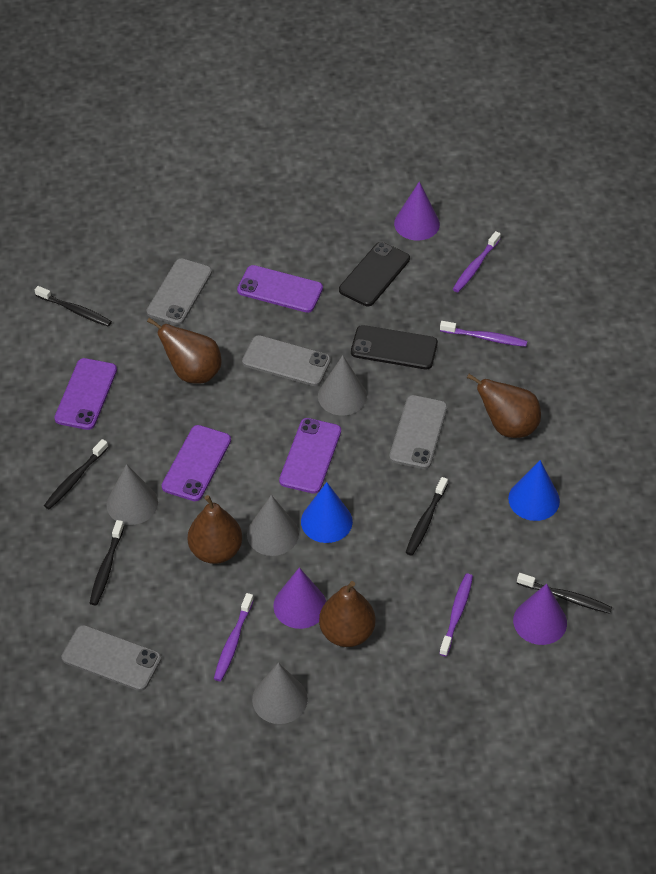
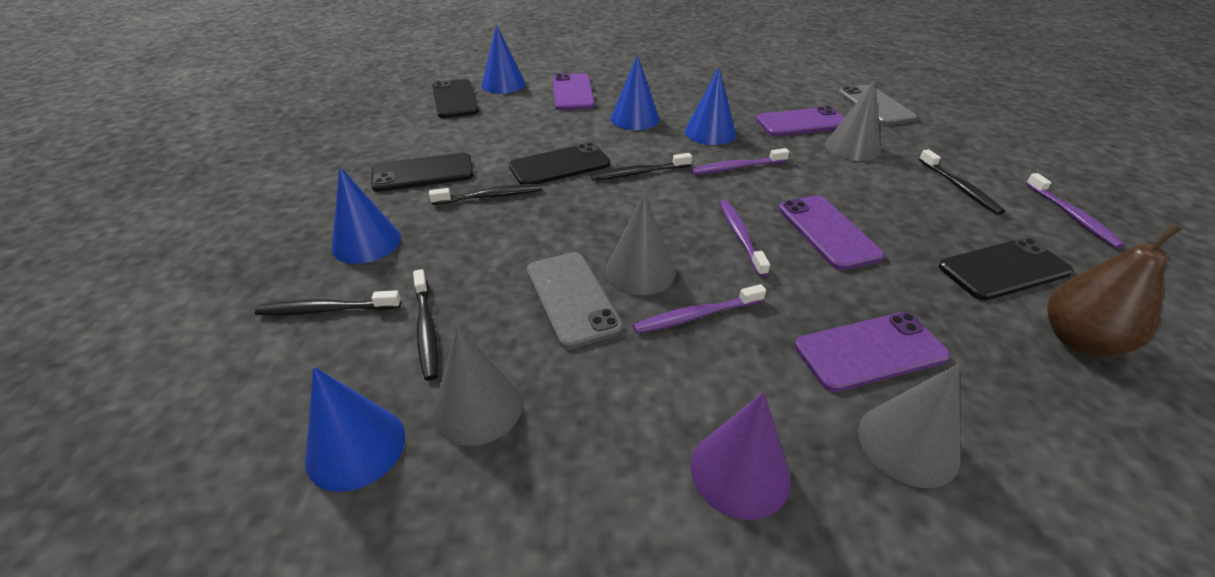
black phone: [339,242,410,306] [351,325,438,369] = 2 -> [371,153,474,192] [432,79,479,118] [509,142,610,184] [938,238,1073,301] = 4
blue cone: [301,482,353,543] [508,460,560,521] = 2 -> [305,367,405,492] [332,167,401,264] [482,25,526,94] [611,55,659,130] [685,67,736,145] = 5
brown pear: [147,318,221,384] [188,495,242,564] [319,581,375,647] [467,374,541,438] = 4 -> [1047,223,1182,356] = 1
grey phone: [62,625,161,691] [146,258,212,325] [242,335,331,386] [389,395,447,469] = 4 -> [527,252,623,349] [838,85,917,125] = 2
purple cone: [273,567,326,629] [394,181,440,241] [513,584,567,645] = 3 -> [691,392,791,520] = 1

